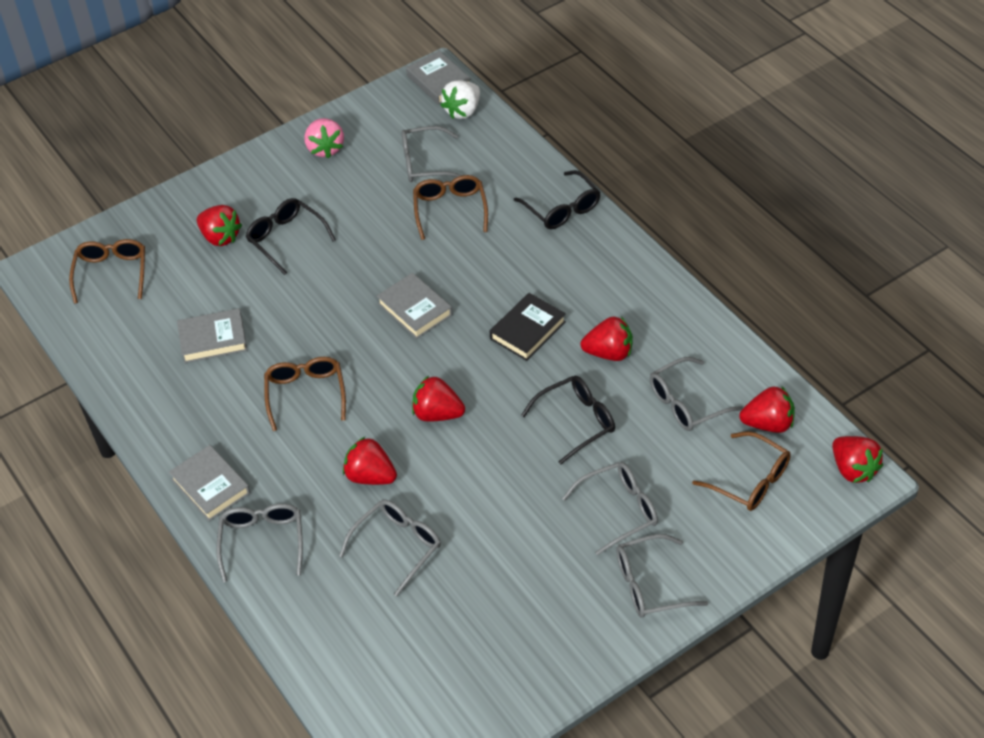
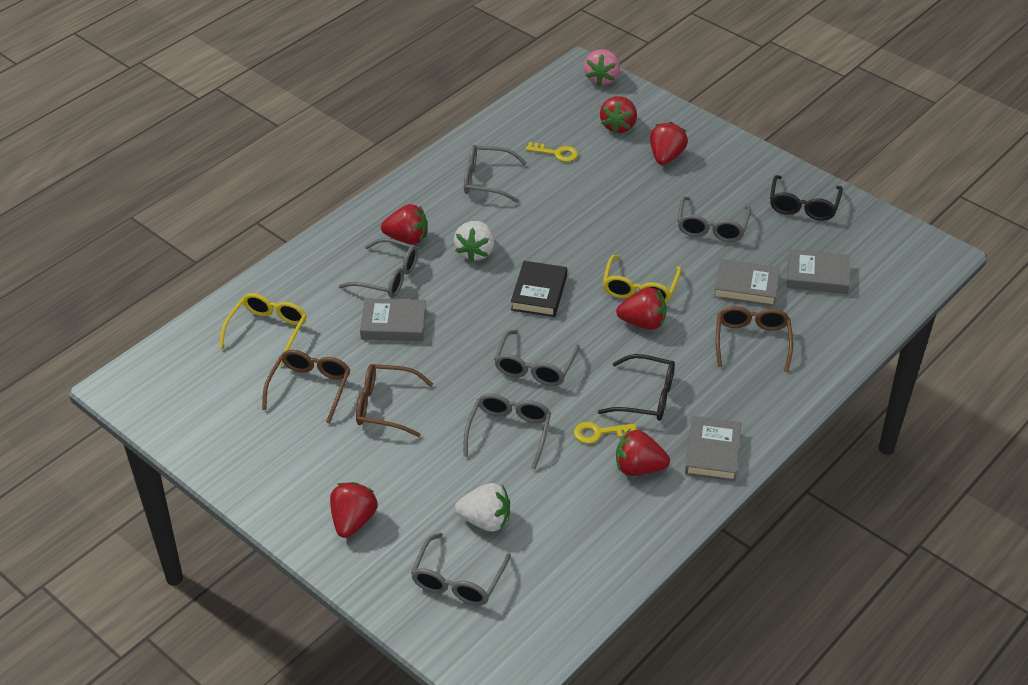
black glasses: [245,198,336,275] [514,170,601,229] [521,376,615,465] = 3 -> [598,354,675,421] [770,175,843,221] = 2
brown glasses: [69,239,145,304] [264,357,346,431] [413,175,488,240] [692,431,791,511] = 4 -> [262,350,350,424] [356,364,433,437] [716,306,793,372] = 3
white strawberry: [441,80,480,119] = 1 -> [454,221,494,262] [455,483,510,532] = 2
yellow glasses: none = 0 -> [219,293,307,366] [603,255,681,303] = 2
yellow key: none = 0 -> [526,142,578,162] [574,422,637,444] = 2

